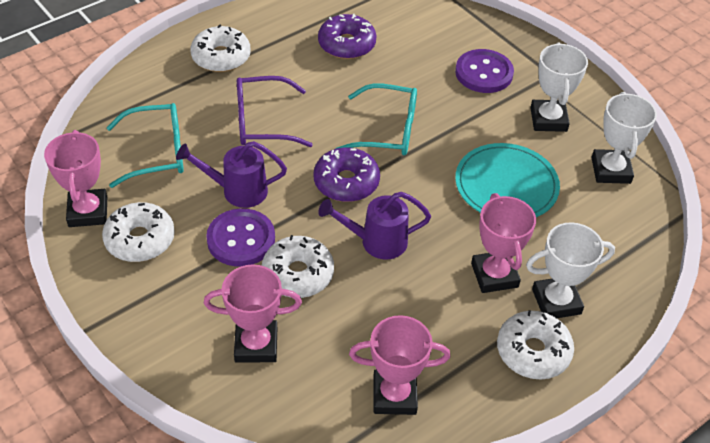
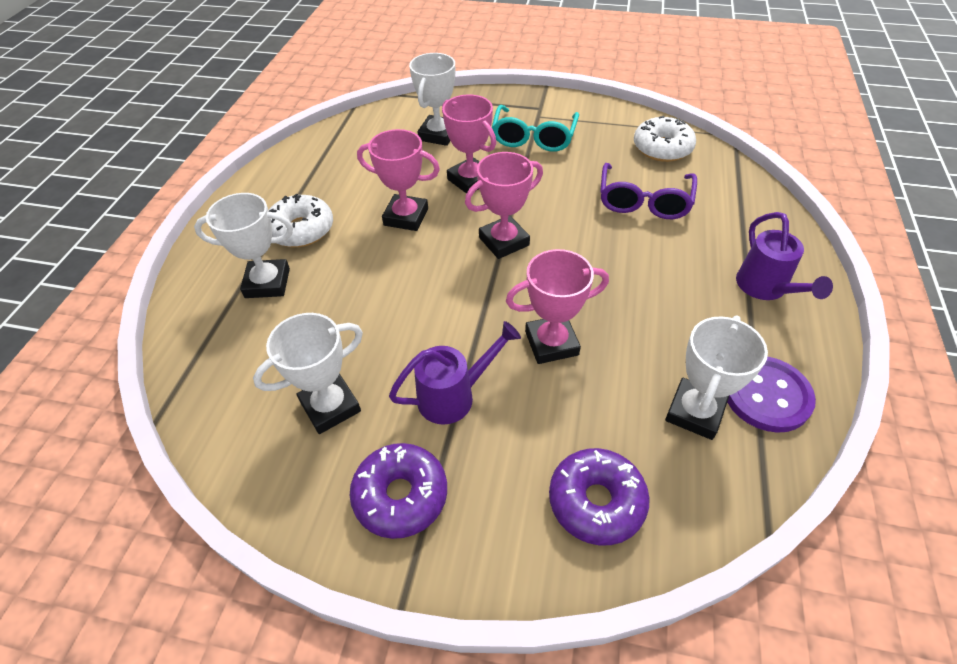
purple button: [206,208,275,267] [455,49,514,93] = 2 -> [727,357,816,433] = 1
turquoise glasses: [107,103,184,188] [336,83,417,155] = 2 -> [492,105,579,152] = 1
turquoise plate: [455,143,560,217] = 1 -> none = 0
white donut: [102,202,175,262] [190,24,251,72] [262,235,334,298] [497,310,574,380] = 4 -> [269,194,333,247] [634,116,696,162] = 2
white trophy: [526,222,615,318] [530,42,588,132] [591,92,657,184] = 3 -> [194,193,293,298] [253,313,363,434] [409,53,455,146] [665,315,768,440] = 4

